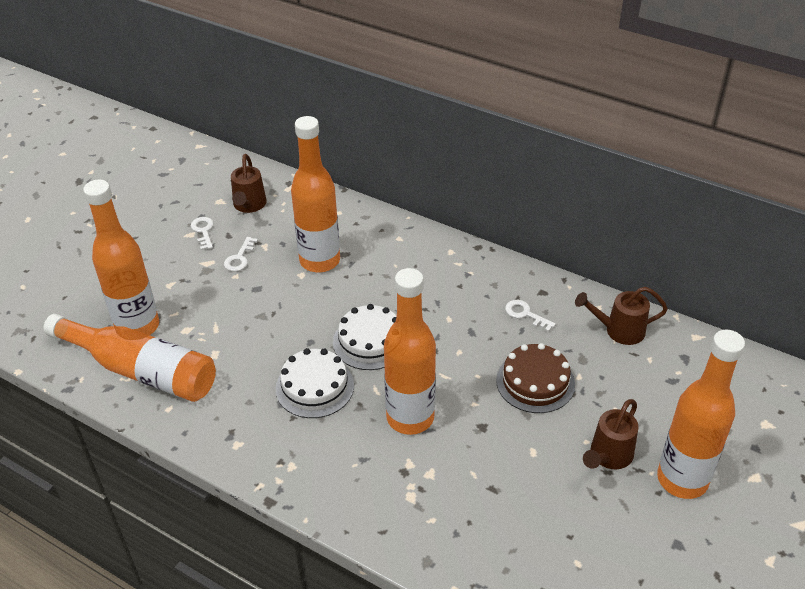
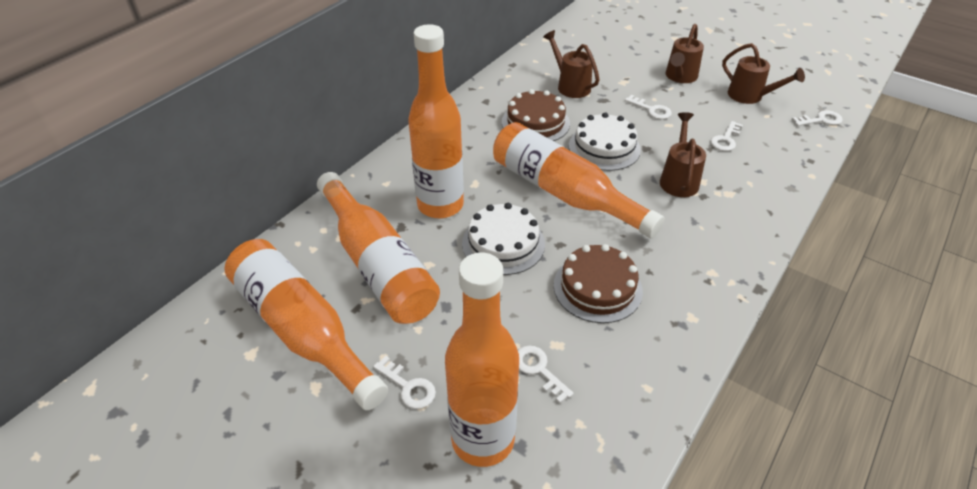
brown cake: [496,343,575,413] = 1 -> [502,89,570,141] [554,244,643,323] = 2
brown watering can: [231,154,267,213] [575,287,668,345] [583,399,639,469] = 3 -> [543,30,600,98] [660,112,706,197] [666,24,704,83] [722,43,805,104] = 4
white key: [191,217,214,250] [224,237,258,272] [505,300,556,332] = 3 -> [373,356,436,409] [518,346,574,403] [625,95,672,119] [711,121,743,151] [792,110,843,126] = 5

